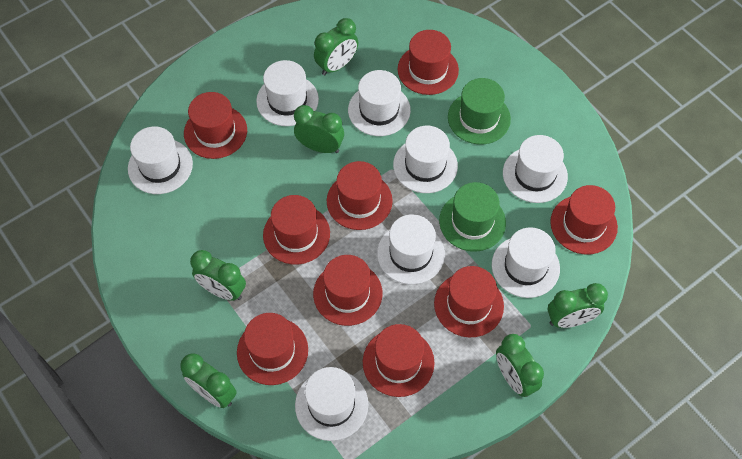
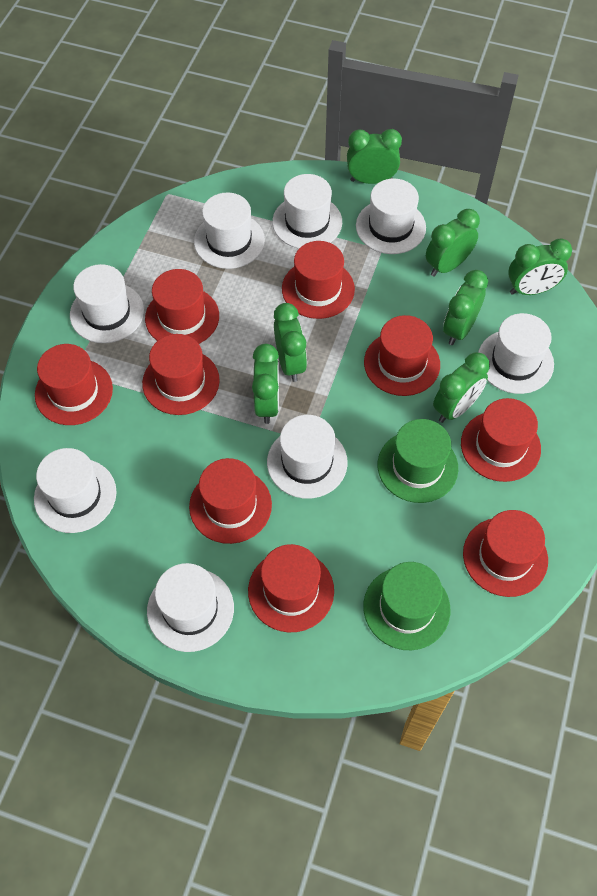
green clock: [180,353,237,408] [190,250,246,301] [294,105,344,153] [314,18,358,76] [496,334,544,397] [548,283,608,328] = 6 -> [252,344,279,424] [274,303,307,382] [347,129,402,184] [426,209,480,277] [433,352,490,423] [443,270,488,345] [508,238,572,295] = 7

